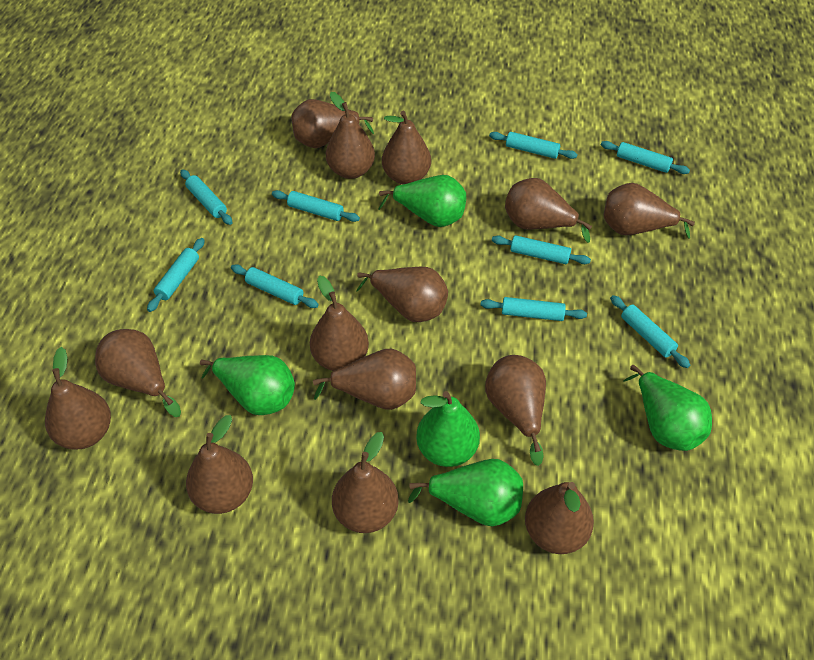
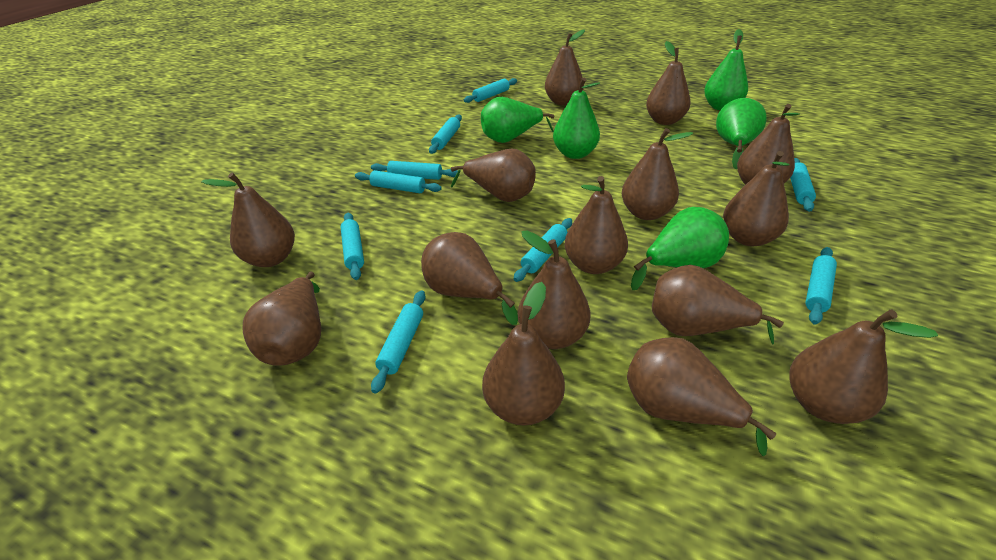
brown pear: [45,347,111,450] [95,329,181,417] [186,415,253,514] [291,99,374,148] [310,276,369,371] [313,349,416,410] [326,92,375,179] [332,432,398,533] [356,267,448,322] [382,111,431,184] [485,355,546,466] [505,178,592,243] [525,482,594,554] [604,183,695,239] = 14 -> [201,173,295,267] [243,272,321,366] [421,232,518,325] [451,149,536,202] [482,282,565,425] [518,230,590,349] [545,29,585,105] [565,176,628,274] [622,128,693,220] [627,337,776,456] [646,41,690,125] [652,265,784,345] [723,151,790,246] [737,104,800,185] [789,309,938,424] = 15

